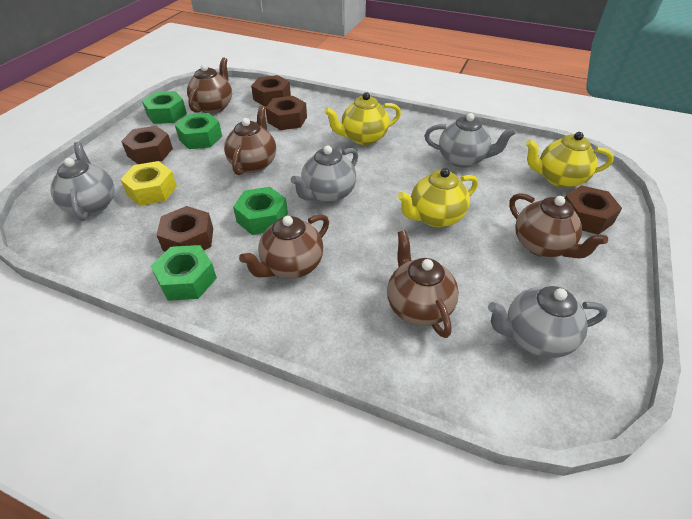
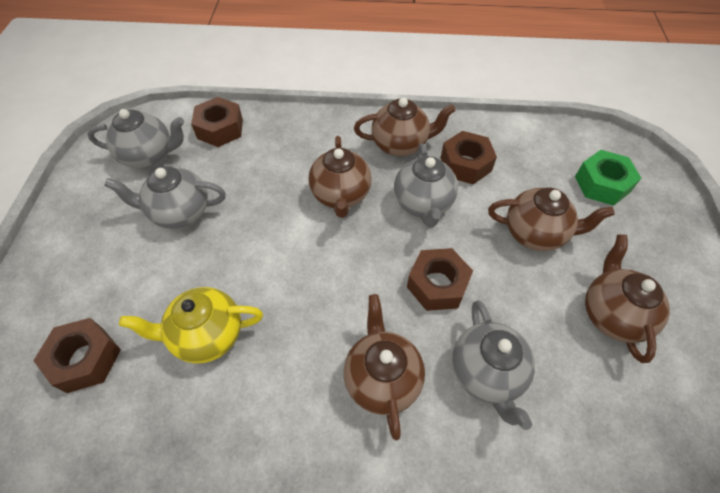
brown nut: [121,126,173,164] [157,206,213,252] [251,75,291,107] [266,96,307,130] [565,185,622,234] = 5 -> [33,318,121,393] [191,97,243,147] [407,248,473,311] [441,131,497,184] = 4
green nut: [142,91,187,124] [151,245,217,301] [175,113,222,149] [233,187,288,235] = 4 -> [575,150,641,206] = 1
yellow nut: [120,161,177,206] = 1 -> none = 0
yellow teapot: [324,92,401,145] [398,168,478,227] [526,132,614,188] = 3 -> [119,287,263,363] = 1

